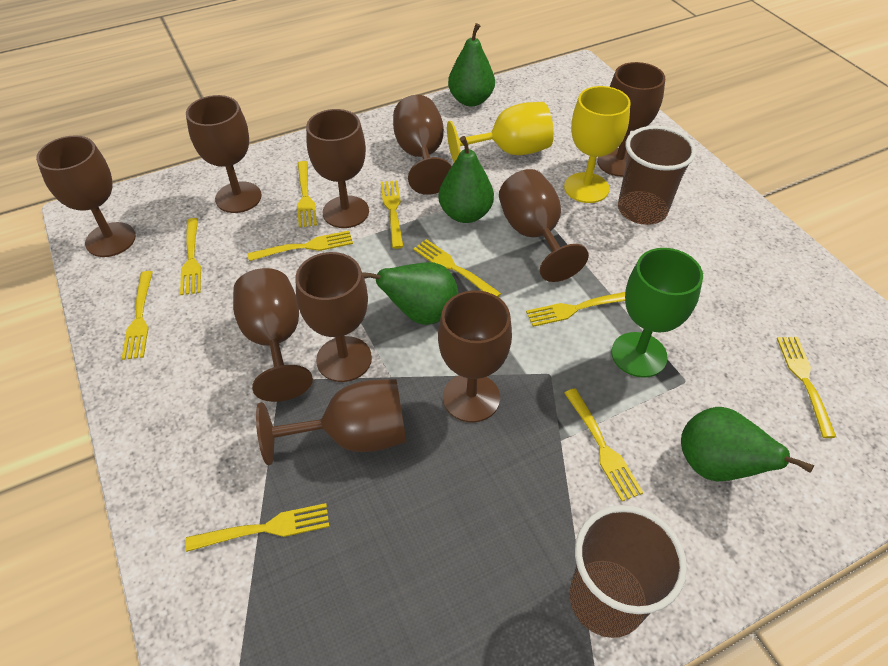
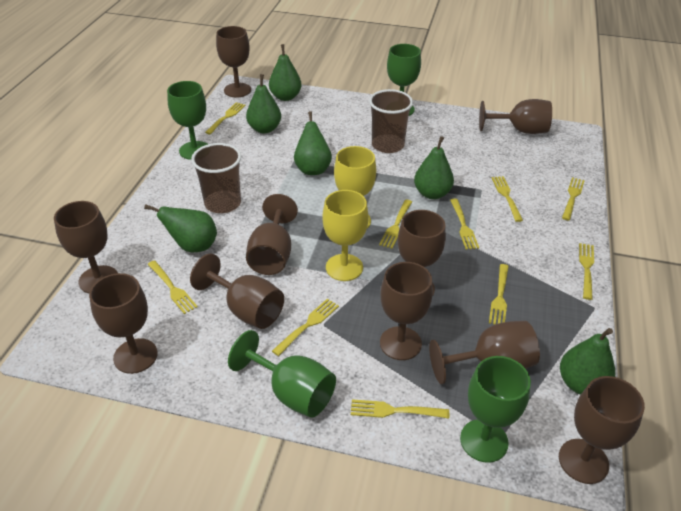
green goblet: [611,248,703,378] = 1 -> [167,81,208,160] [228,330,336,418] [387,44,421,116] [460,356,531,463] = 4
green pear: [362,262,458,325] [438,136,494,223] [448,23,495,106] [681,407,814,482] = 4 -> [144,204,217,252] [246,74,281,133] [269,44,301,101] [294,111,332,175] [414,136,454,199] [560,328,615,395] = 6

